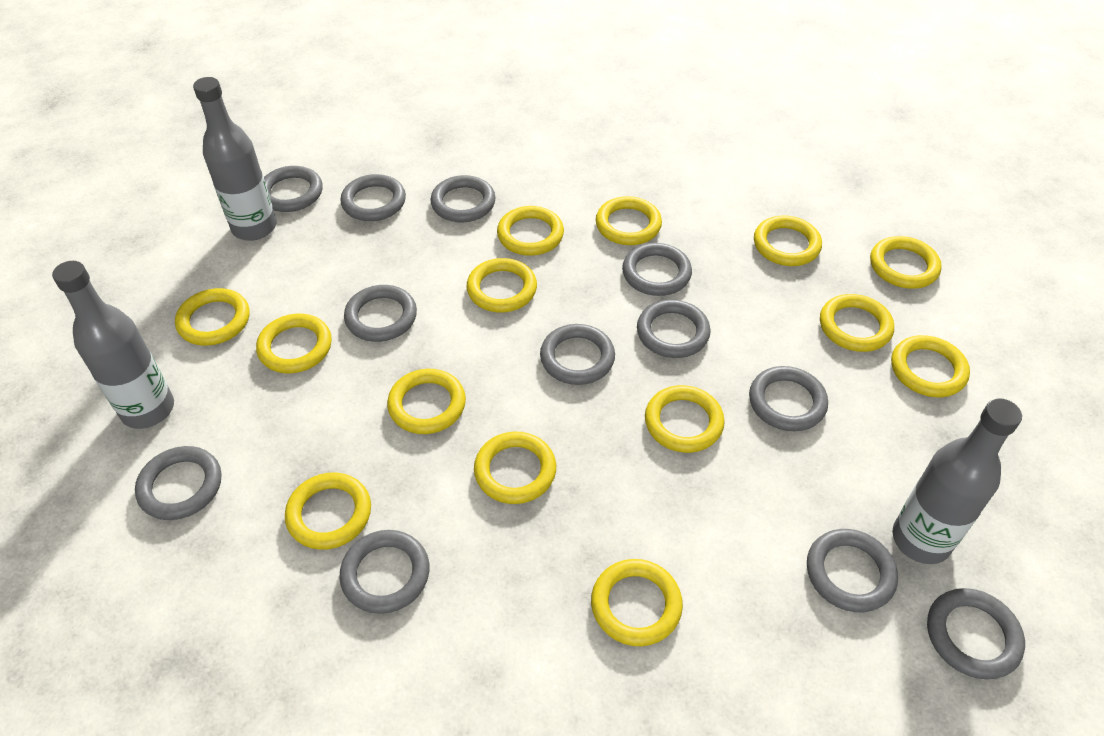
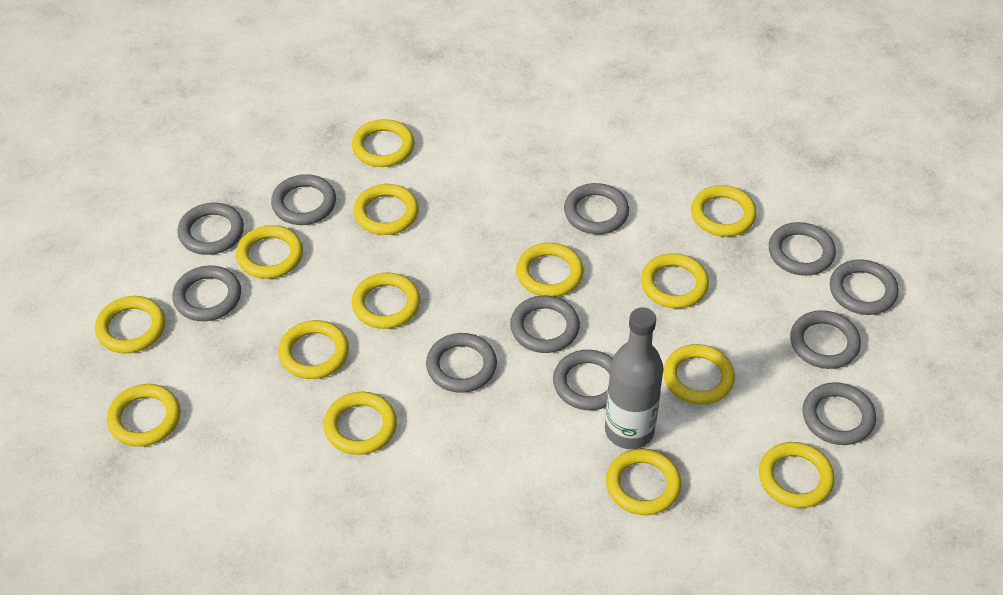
grey bottle: [52,261,174,429] [193,77,276,240] [892,398,1022,564] = 3 -> [605,307,664,449] = 1
grey ring: [135,446,221,520] [264,166,323,212] [339,530,429,614] [340,174,406,221] [344,285,417,342] [430,175,496,223] [540,324,615,385] [622,243,692,296] [637,300,711,358] [749,366,828,431] [807,529,898,612] [927,588,1025,679] = 12 -> [172,266,241,321] [177,203,244,255] [271,174,336,225] [426,333,497,393] [510,295,580,353] [553,350,613,410] [564,183,629,234] [769,222,836,276] [790,310,861,369] [802,382,876,445] [830,259,899,315] = 11

